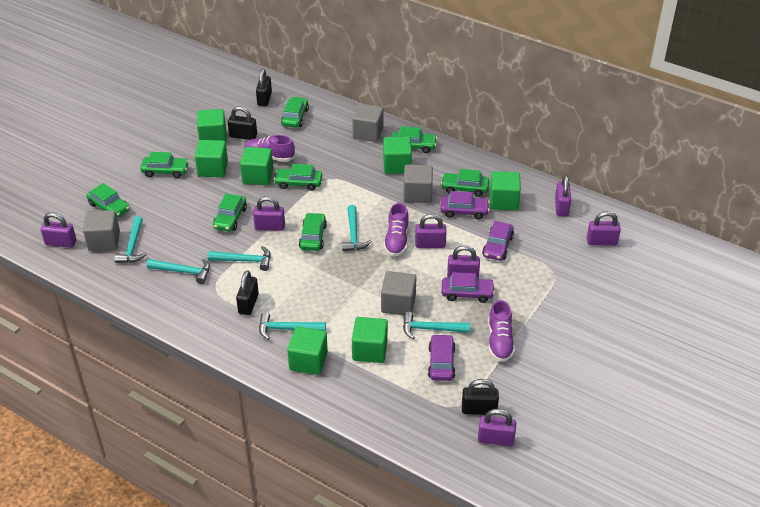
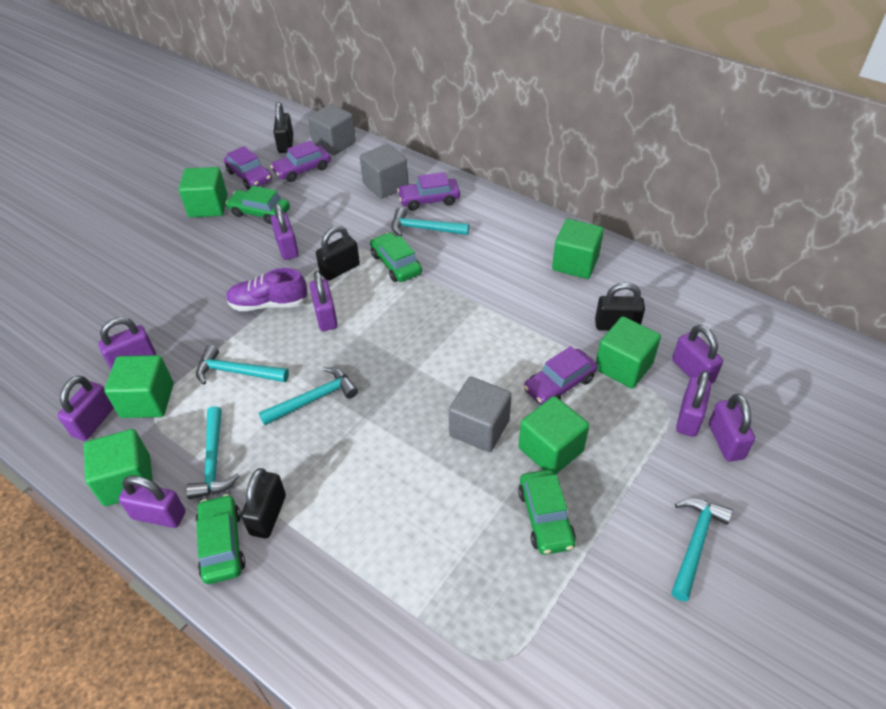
green car: [86,183,130,218] [140,152,189,178] [213,193,247,231] [274,164,322,191] [281,97,309,128] [299,213,327,251] [392,126,437,153] [441,169,489,197] = 8 -> [195,494,245,584] [226,186,290,224] [370,232,422,282] [518,470,576,555] = 4
green cube: [195,140,228,177] [197,109,226,142] [240,147,273,185] [287,327,328,375] [352,317,388,363] [383,137,412,174] [490,171,521,210] = 7 -> [84,429,153,506] [104,355,174,418] [179,167,228,218] [519,396,590,474] [552,219,604,279] [596,316,661,389] = 6
grey cube: [83,210,120,251] [352,104,384,142] [381,271,416,315] [403,164,433,203] = 4 -> [308,104,356,155] [360,144,409,199] [449,377,512,452] = 3
purple padlock: [41,212,76,248] [253,196,285,231] [415,214,447,248] [447,245,480,278] [478,409,516,446] [555,175,571,216] [587,211,621,246] = 7 -> [57,376,114,441] [98,317,156,370] [119,475,186,528] [271,203,299,260] [309,271,338,331] [672,325,723,384] [676,370,712,437] [709,394,755,462] = 8
purple shoe: [244,135,295,162] [384,203,409,256] [488,300,515,362] = 3 -> [226,268,309,311] = 1
turquoise hammer: [115,216,147,263] [147,258,210,284] [207,246,271,271] [259,312,326,340] [342,205,372,251] [403,312,470,339] = 6 -> [186,406,240,499] [196,345,289,385] [259,367,358,425] [391,208,469,236] [671,498,733,602] = 5

